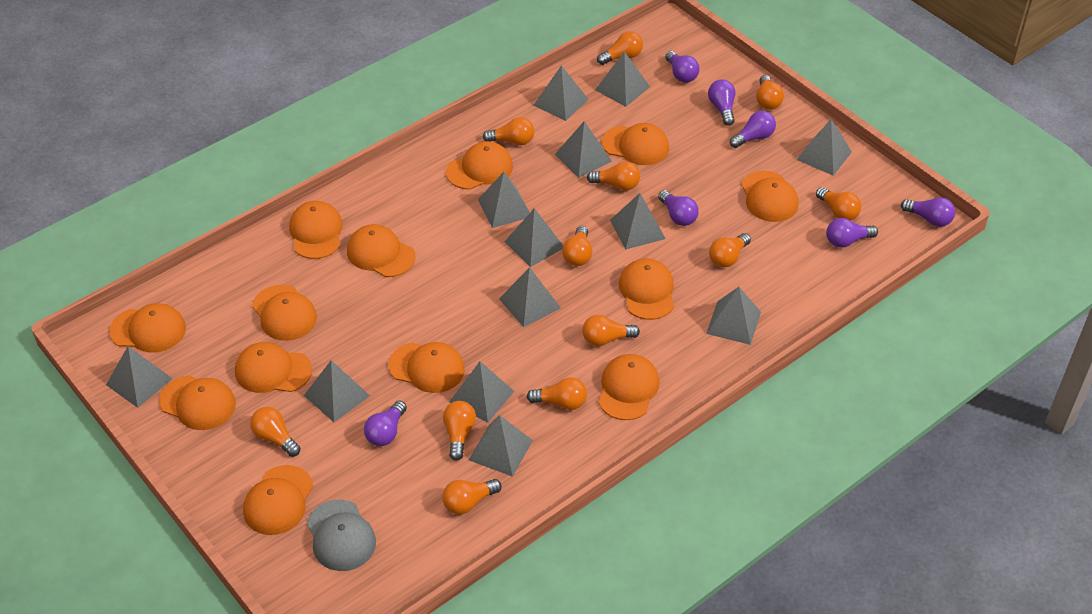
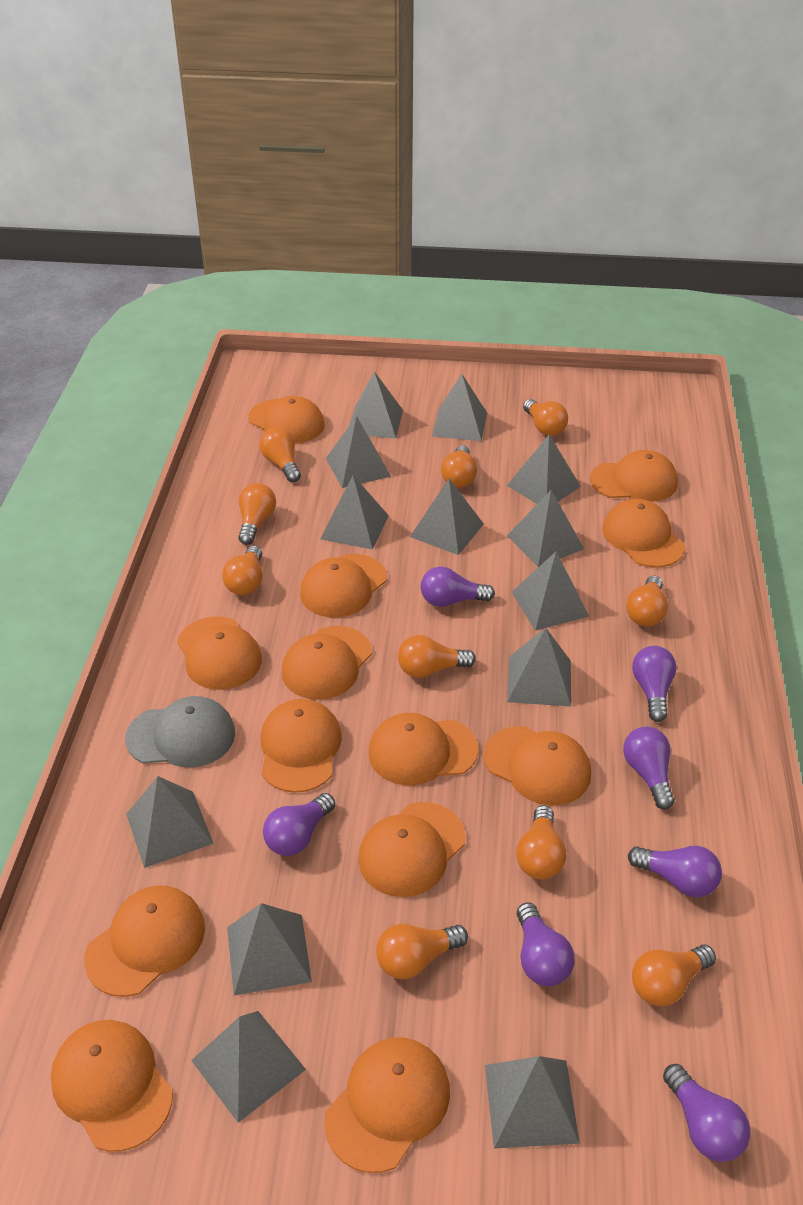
orange light bulb: [250,407,301,457] [442,479,502,514] [443,401,476,461] [483,117,535,145] [527,377,587,410] [562,226,593,266] [582,315,640,346] [587,162,640,190] [597,31,643,65] [709,233,751,267] [756,75,784,110] [816,187,861,221] = 12 -> [222,545,262,595] [238,483,276,545] [259,427,301,482] [376,924,468,979] [398,635,476,678] [441,445,477,488] [516,805,566,879] [523,399,568,436] [626,576,668,627] [632,945,716,1006] = 10

